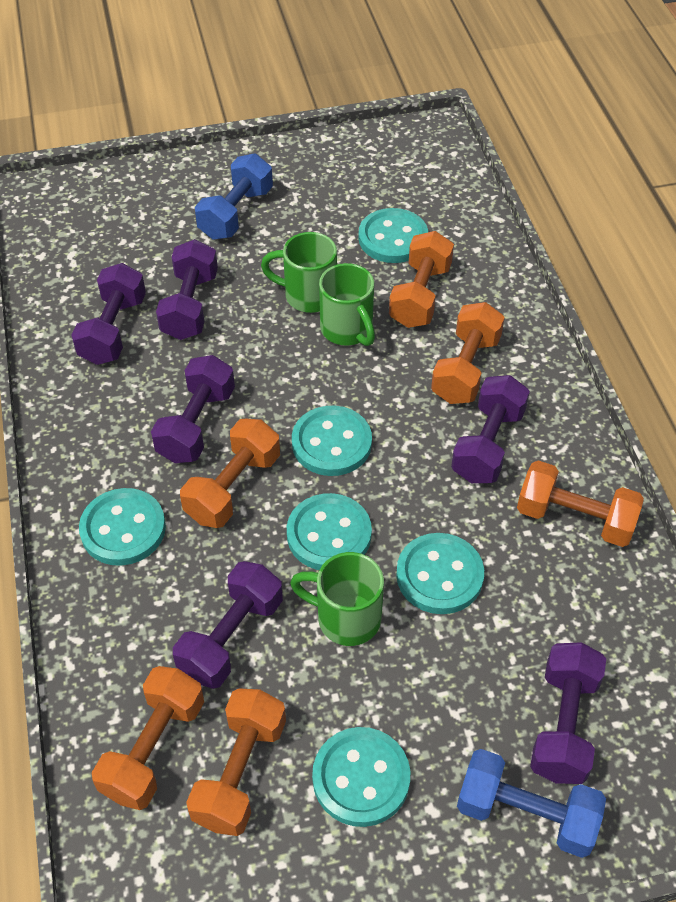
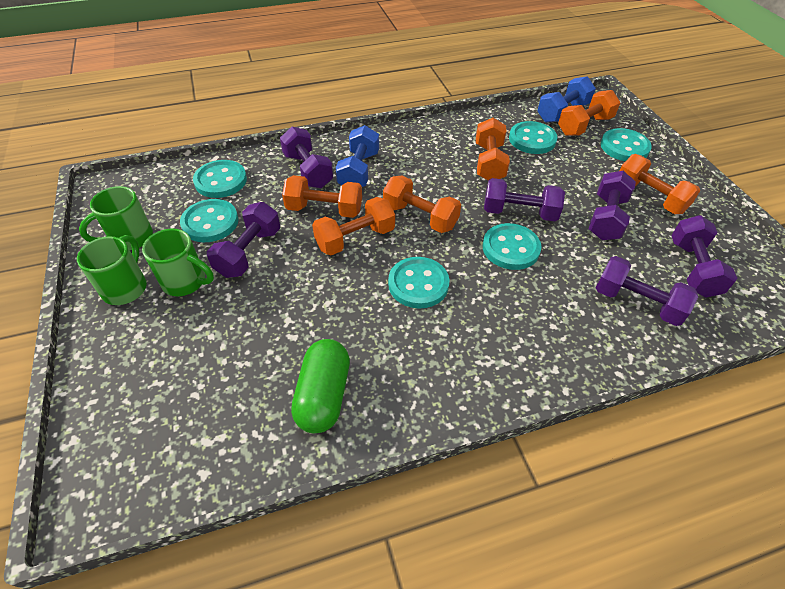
green capsule: none = 0 -> [291,339,350,433] = 1

